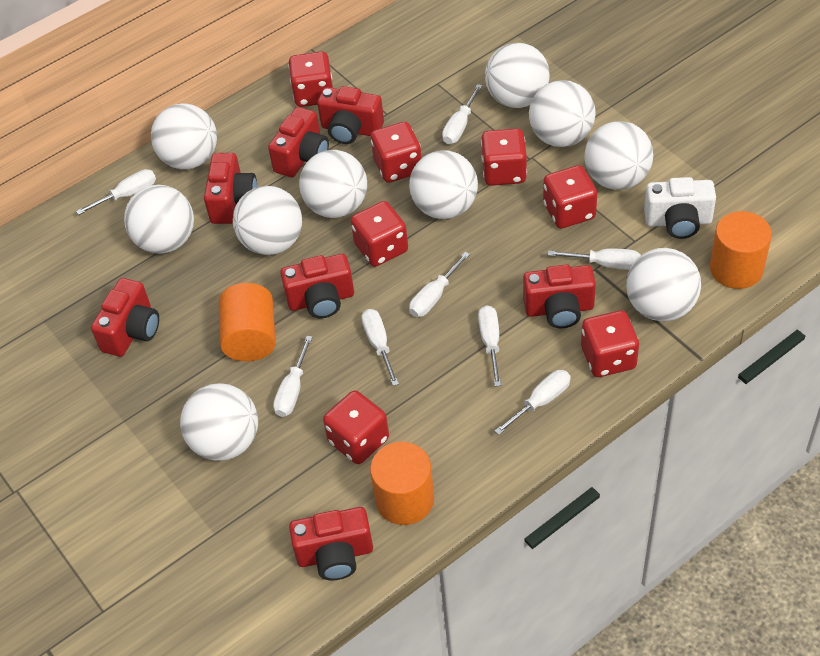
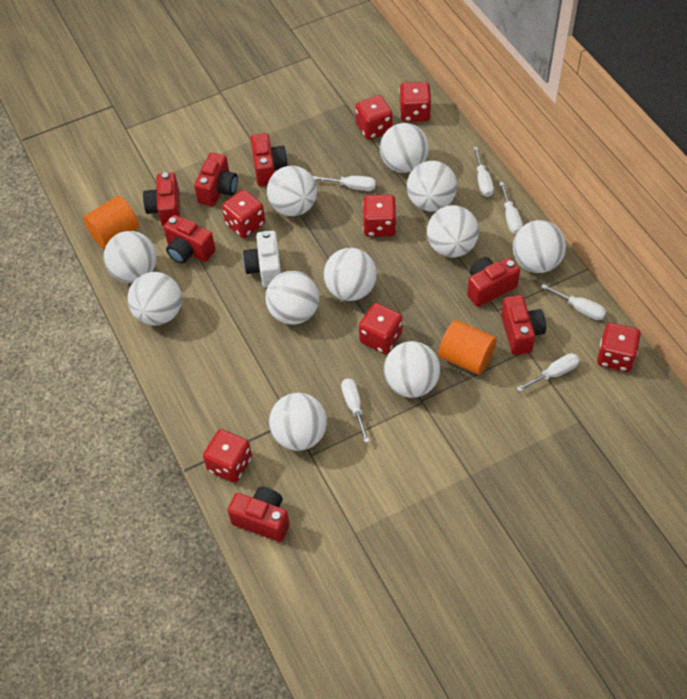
orange cylinder: [219,283,276,361] [370,442,434,525] [710,211,772,289] = 3 -> [83,196,139,249] [438,320,497,375] = 2
white ball: [124,185,194,254] [151,104,217,169] [180,383,258,461] [233,186,302,255] [299,150,367,218] [409,150,478,219] [485,43,550,108] [529,80,595,147] [584,121,653,190] [626,248,701,321] = 10 -> [104,231,157,283] [127,272,182,325] [265,271,319,324] [267,165,317,216] [269,393,327,451] [324,248,377,301] [380,123,429,173] [384,341,440,398] [407,161,457,211] [427,205,479,257] [513,220,566,273] = 11
white screwdriver: [76,169,156,215] [273,336,313,417] [361,309,399,386] [409,252,470,317] [442,84,482,144] [478,305,501,386] [495,370,571,435] [548,248,641,270] = 8 -> [313,176,376,191] [341,378,370,443] [473,147,494,197] [499,182,523,234] [517,353,580,392] [541,284,606,320] = 6

